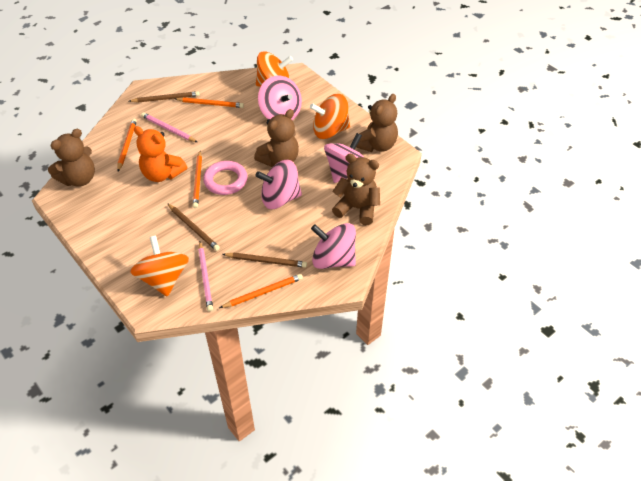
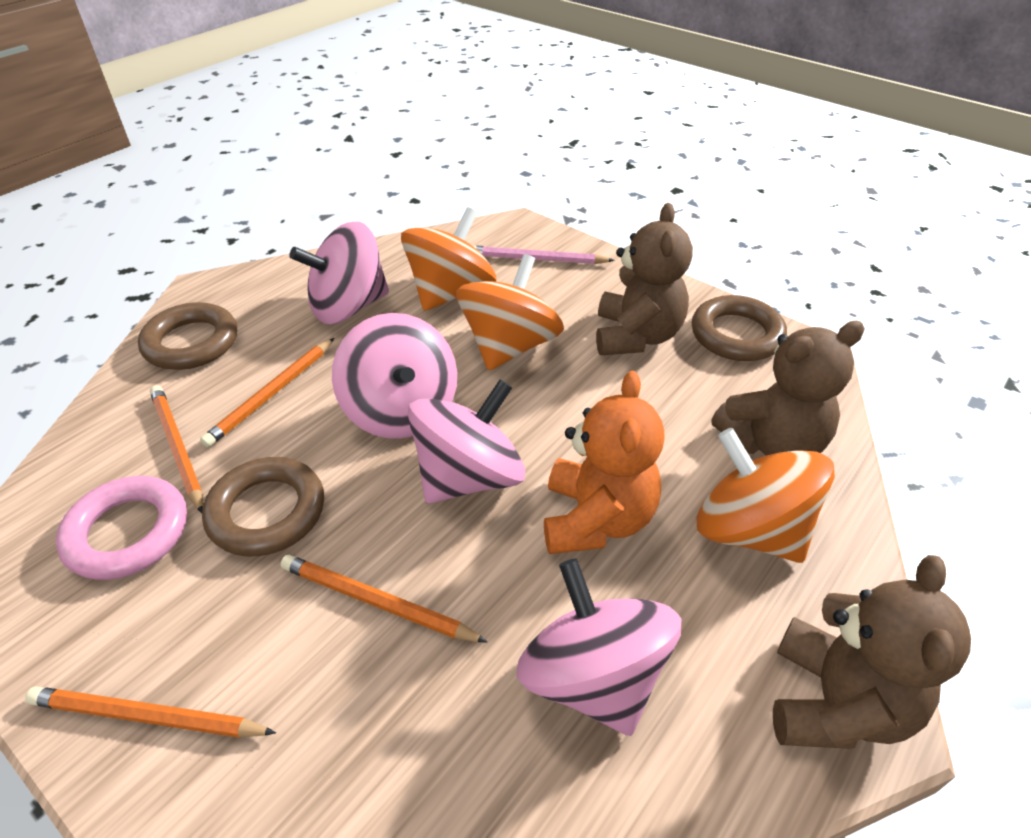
brown pencil: [129,91,200,103] [167,203,220,251] [223,253,307,268] = 3 -> none = 0
brown ring: none = 0 -> [138,302,237,370] [202,457,324,557] [692,295,787,361] = 3
brown teddy bear: [48,129,95,187] [254,109,299,167] [332,154,380,225] [356,94,398,152] = 4 -> [596,203,693,355] [711,321,865,456] [773,555,971,749] = 3
pink pencil: [141,112,197,142] [198,242,213,312] = 2 -> [472,245,615,264] = 1

